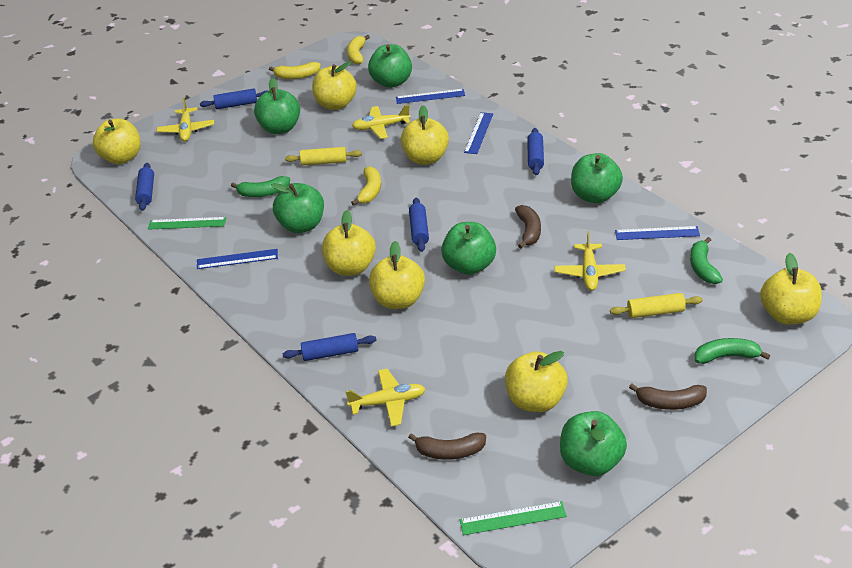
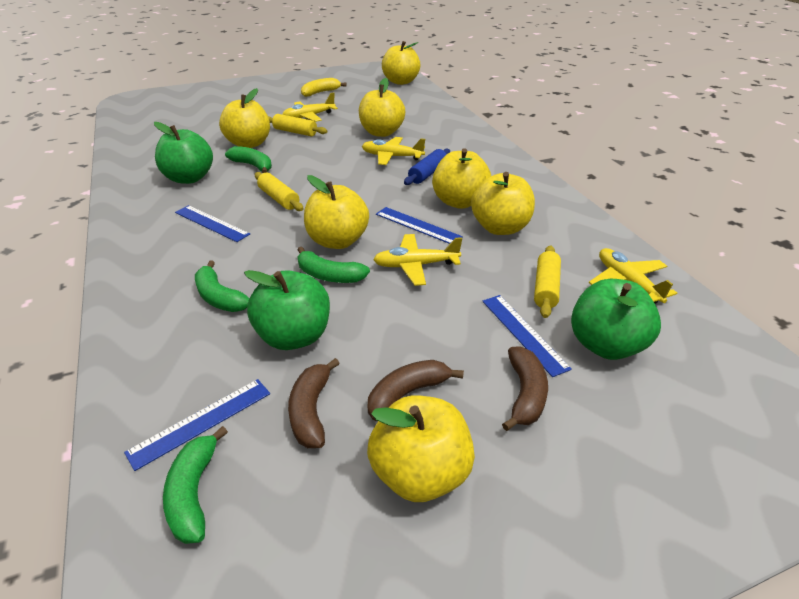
blue rolling pin: [135,163,154,211] [200,88,267,109] [283,333,376,361] [409,198,429,252] [527,128,544,175] = 5 -> [404,149,450,185] = 1
green apple: [254,78,300,134] [271,183,324,233] [368,44,412,88] [441,222,496,275] [560,411,627,476] [571,153,623,203] = 6 -> [154,122,213,184] [244,270,330,350] [571,279,661,360] = 3
green banana: [231,176,290,197] [690,237,723,284] [694,338,770,364] = 3 -> [163,426,228,544] [195,260,249,312] [225,146,272,173] [297,247,370,283] = 4
green ruler: [148,217,227,230] [460,501,567,535] = 2 -> none = 0
yellow banana: [269,62,321,79] [347,35,370,65] [351,166,381,206] = 3 -> [301,78,347,97] = 1
yellow rolling pin: [285,147,362,165] [610,293,703,318] = 2 -> [255,172,303,211] [268,114,327,136] [534,245,561,318] = 3

